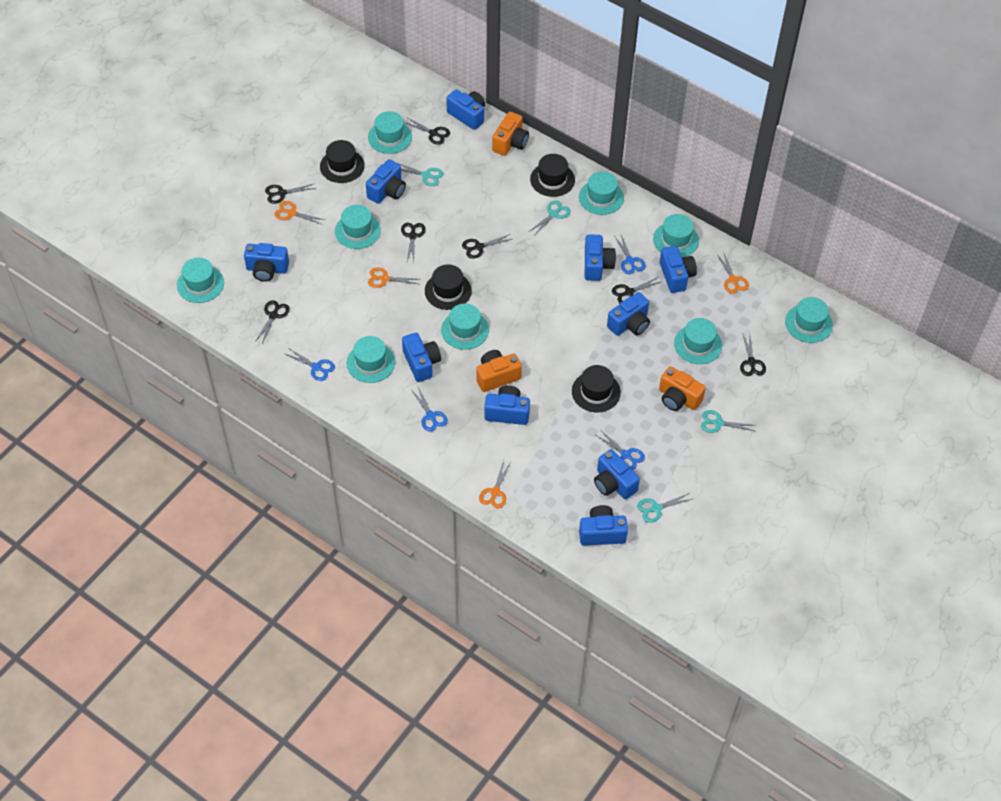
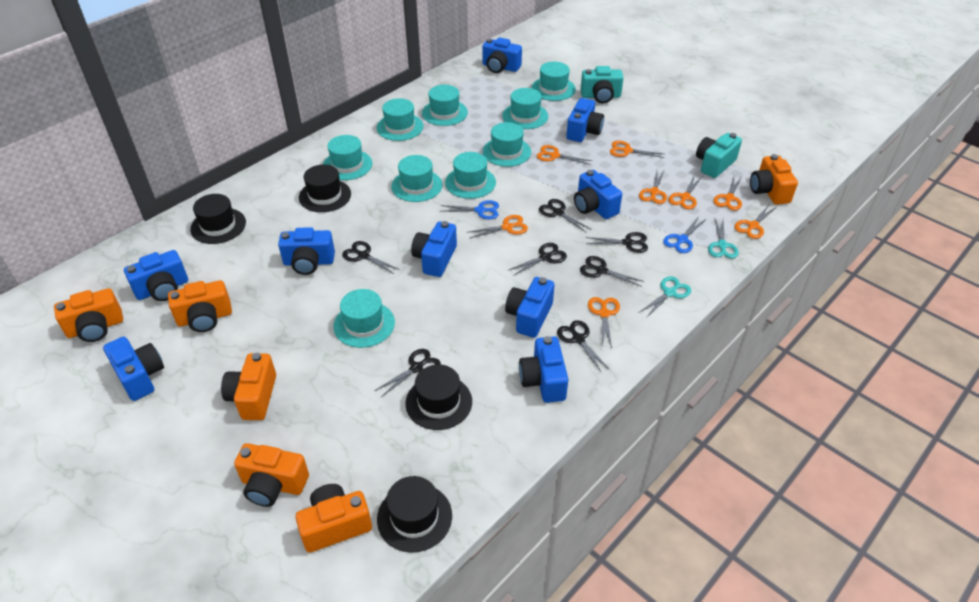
blue camera: [244,243,289,282] [366,159,406,204] [402,333,441,382] [446,89,485,130] [484,385,530,425] [579,505,628,546] [585,235,616,281] [594,449,640,499] [607,292,650,336] [660,246,697,293] = 10 -> [103,337,164,401] [124,250,188,301] [278,227,335,275] [411,221,457,277] [482,37,522,73] [505,277,555,338] [519,336,568,403] [566,98,604,142] [574,170,622,219] = 9
blue scissors: [285,349,335,381] [412,387,448,432] [596,430,645,470] [615,235,646,274] = 4 -> [440,200,499,219] [663,218,706,253] = 2
orange camera: [476,350,522,392] [492,112,529,156] [659,366,706,411] = 3 -> [54,288,123,342] [168,280,232,332] [221,353,276,420] [234,443,309,507] [296,484,372,553] [750,154,798,205] = 6
orange scissors: [275,201,325,224] [368,267,418,288] [479,460,511,508] [717,253,749,294] = 4 -> [467,215,528,238] [537,145,592,165] [588,297,620,348] [610,141,664,158] [639,169,667,204] [669,175,702,210] [713,177,742,210] [735,205,776,239] = 8
turquoise camera: none = 0 -> [581,66,624,103] [696,133,742,178] = 2
turquoise scissors: [398,163,443,186] [530,200,570,234] [637,493,692,523] [701,410,757,433] = 4 -> [640,276,691,318] [708,219,739,259] = 2

